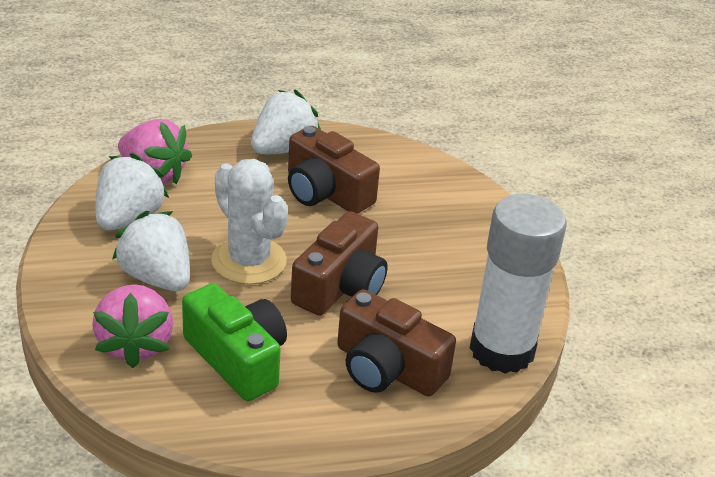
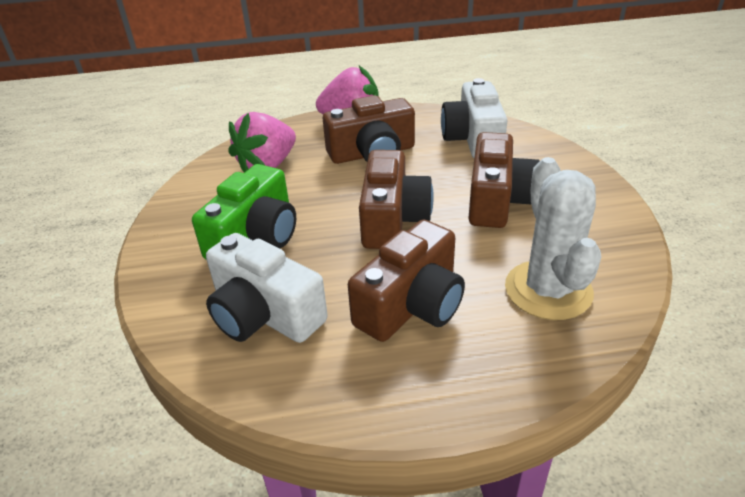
brown camera: [288,126,380,214] [291,211,388,316] [337,289,456,397] = 3 -> [323,95,415,164] [348,220,465,342] [359,150,434,249] [468,132,540,228] = 4
white camera: none = 0 -> [206,233,328,343] [441,78,508,158] = 2
white glue stick: [470,194,566,374] = 1 -> none = 0
white strawberry: [96,153,169,231] [112,211,190,291] [251,90,321,154] = 3 -> none = 0

